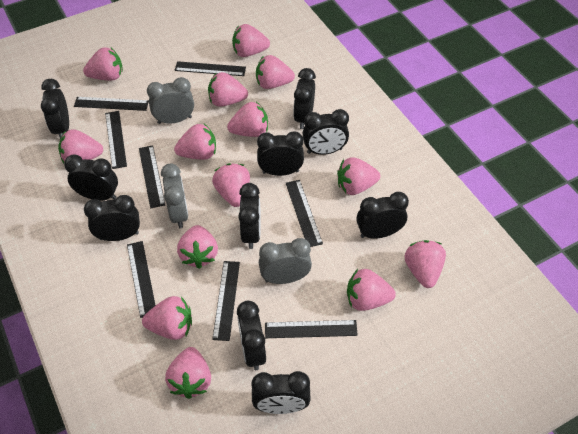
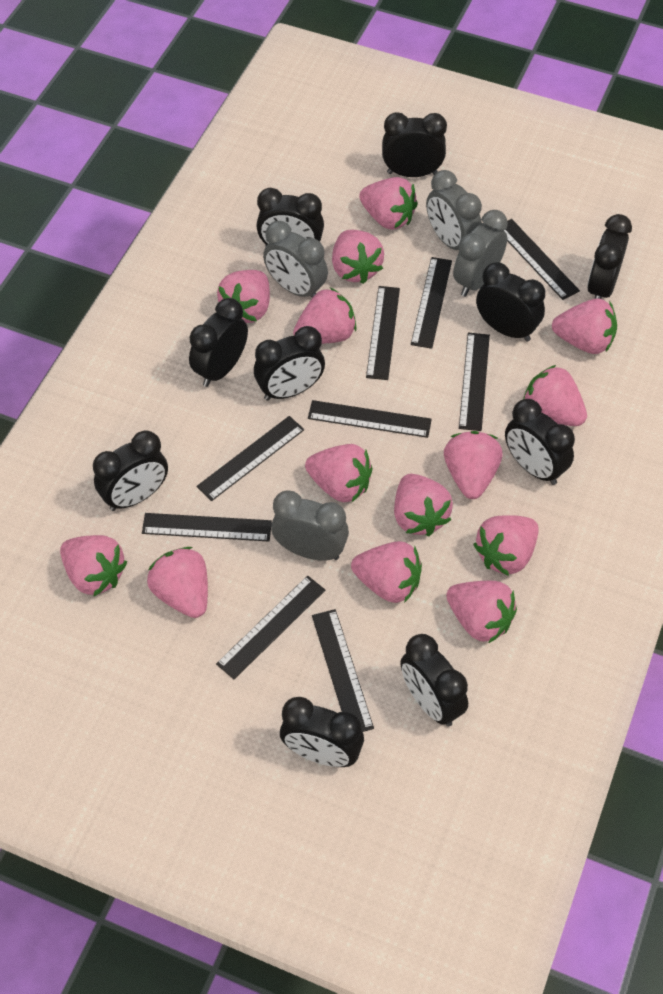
black ruler: [74,97,149,111] [105,111,127,169] [127,241,156,318] [139,145,165,208] [175,61,246,76] [212,261,240,341] [265,320,358,338] [286,180,323,247] = 8 -> [142,513,272,542] [196,416,304,501] [216,575,325,679] [308,400,432,438] [312,609,374,732] [366,286,400,380] [411,257,452,349] [459,333,490,431] [504,219,580,300] = 9
grey clock: [147,77,194,124] [161,164,188,228] [259,238,312,284] = 3 -> [263,221,328,298] [271,490,349,561] [426,170,482,250] [453,210,508,297] = 4

